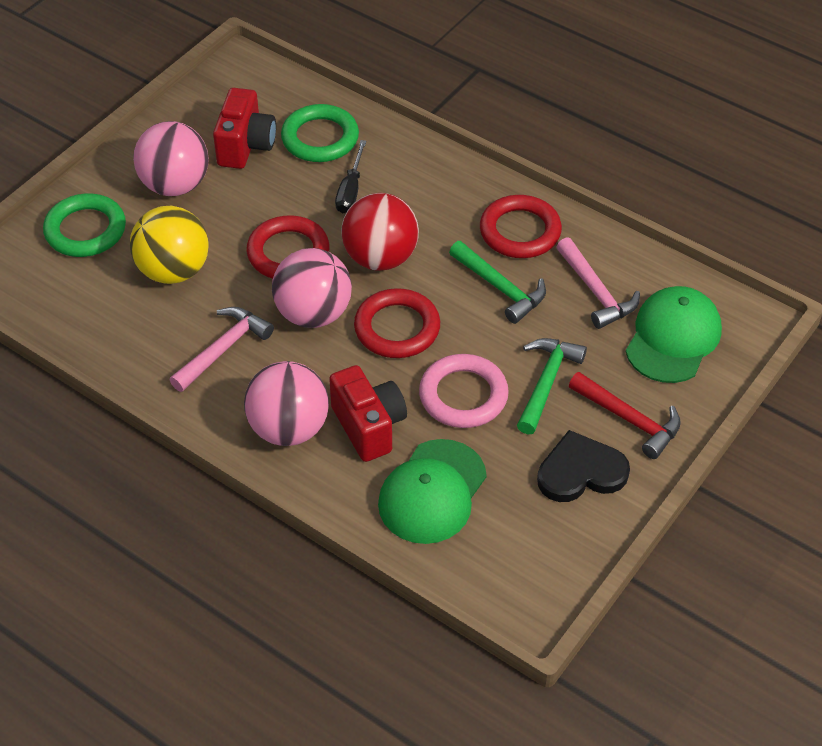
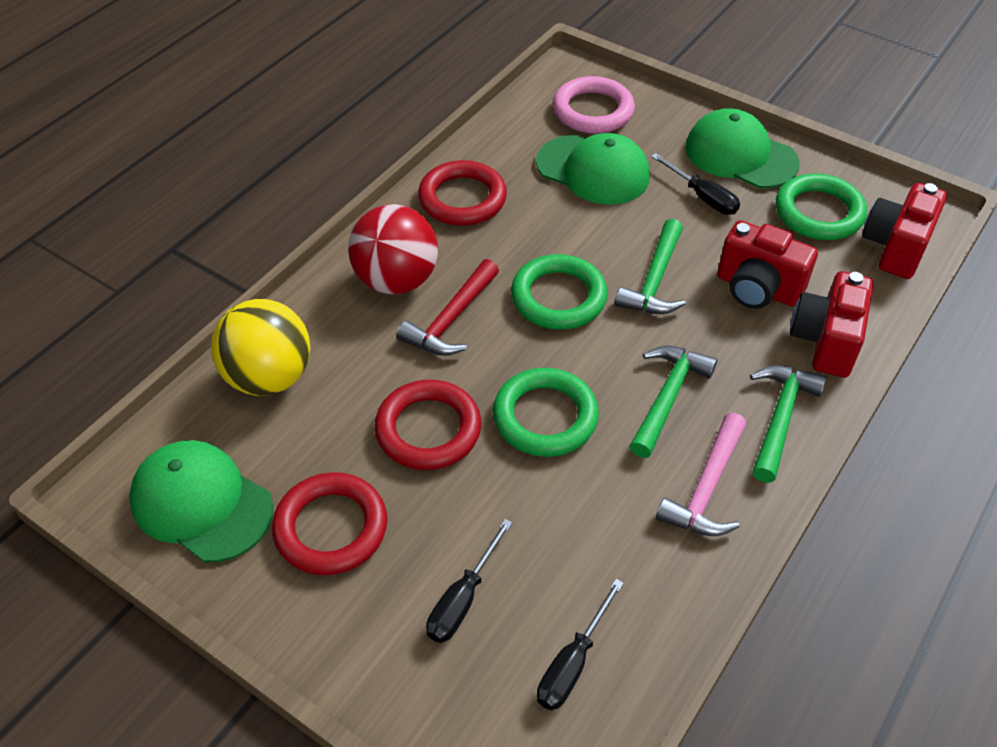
black heart: [537,430,630,502] = 1 -> none = 0
black screwdriver: [335,140,366,213] = 1 -> [426,519,512,643] [537,579,624,710] [651,153,740,215] = 3
green cap: [378,439,487,544] [626,286,722,383] = 2 -> [129,440,273,562] [536,133,650,205] [685,108,800,188] = 3
green hammer: [449,241,546,324] [517,338,587,435] = 2 -> [615,219,686,314] [630,346,717,458] [750,365,827,483] = 3
green ring: [43,194,126,257] [281,104,359,162] = 2 -> [493,368,599,457] [511,254,608,330] [776,174,867,240] = 3
pink ball: [133,121,209,196] [244,361,329,446] [272,248,352,328] = 3 -> none = 0
pink hammer: [169,307,274,392] [556,237,640,329] = 2 -> [656,413,746,536] = 1
red camera: [213,88,276,169] [329,365,407,462] = 2 -> [717,220,818,309] [790,271,874,378] [862,183,947,279] = 3

